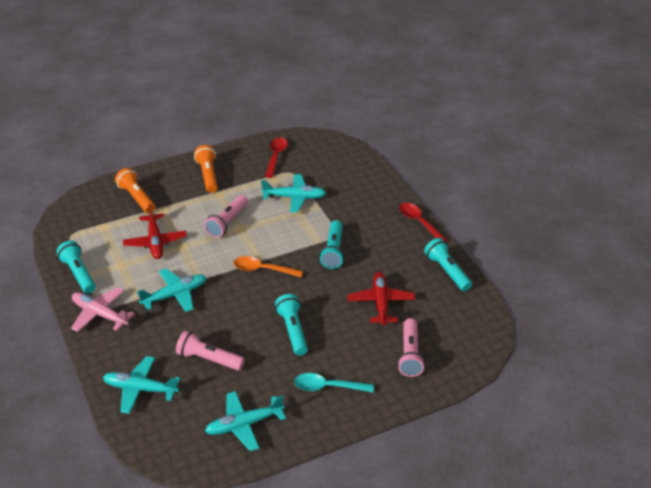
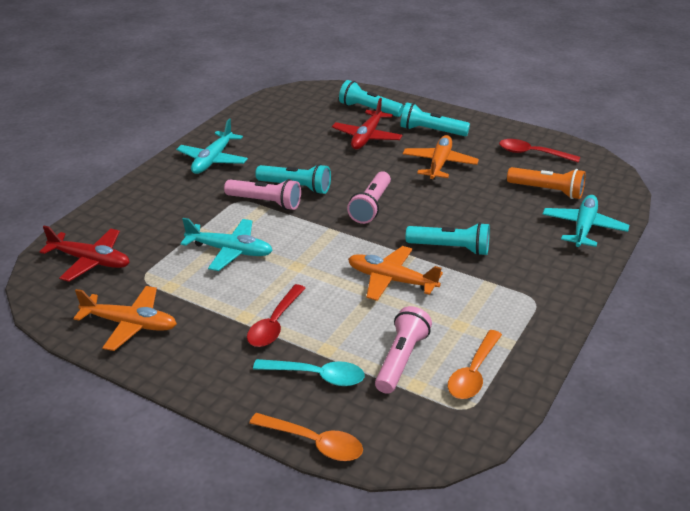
orange flashlight: [115,168,155,213] [194,145,218,193] = 2 -> [507,167,586,199] = 1
orange plane: none = 0 -> [73,286,177,351] [348,246,443,301] [403,135,479,180] = 3
orange spoon: [234,256,303,277] = 1 -> [250,413,363,461] [448,330,502,399] = 2
pink plane: [71,287,135,332] = 1 -> none = 0
turquoise plane: [103,356,180,414] [137,268,206,312] [205,391,286,451] [261,174,326,213] = 4 -> [176,119,248,174] [180,218,273,271] [542,195,629,247] = 3

